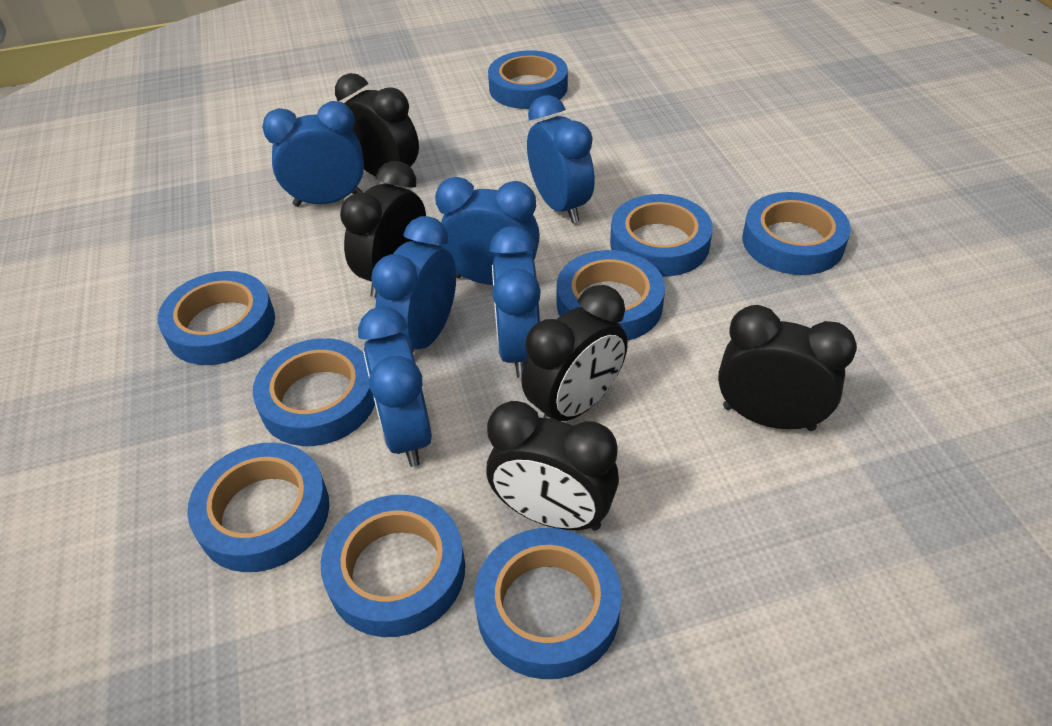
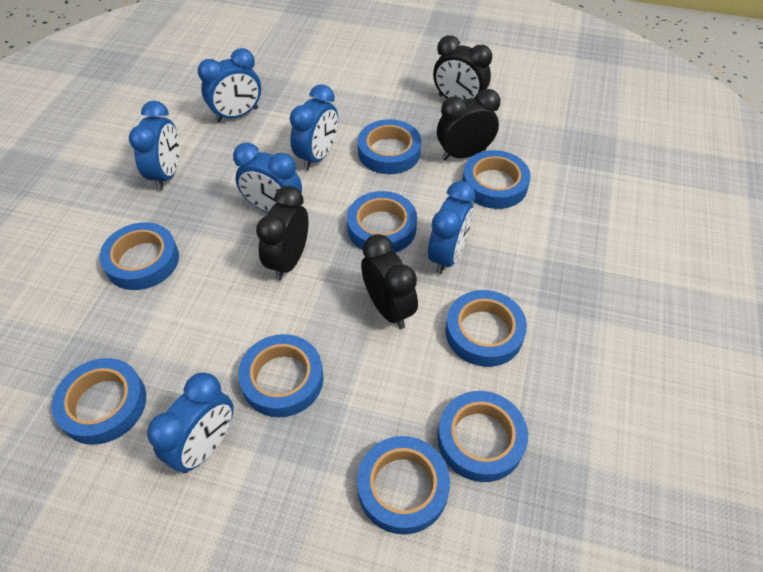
black clock: [335,73,419,177] [340,161,426,298] [486,401,619,531] [522,285,628,421] [718,305,857,431] = 5 -> [256,186,308,280] [361,234,418,329] [433,35,492,100] [437,89,500,160] = 4

